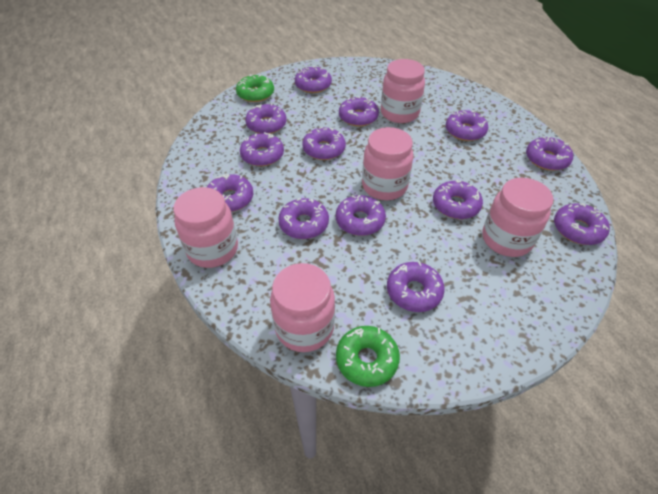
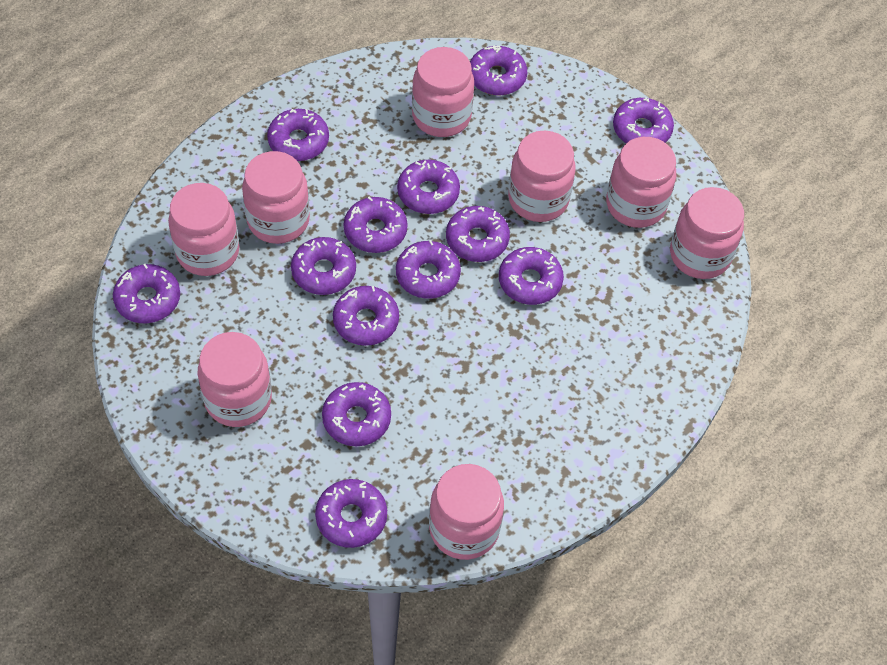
green donut: [236,74,274,102] [336,326,400,387] = 2 -> none = 0
pink jar: [173,187,238,268] [270,263,335,352] [362,127,414,200] [381,59,425,123] [483,178,553,257] = 5 -> [168,183,239,276] [198,332,272,427] [242,151,310,244] [412,47,474,137] [429,464,504,560] [508,131,576,222] [606,137,676,228] [670,187,744,279] = 8

